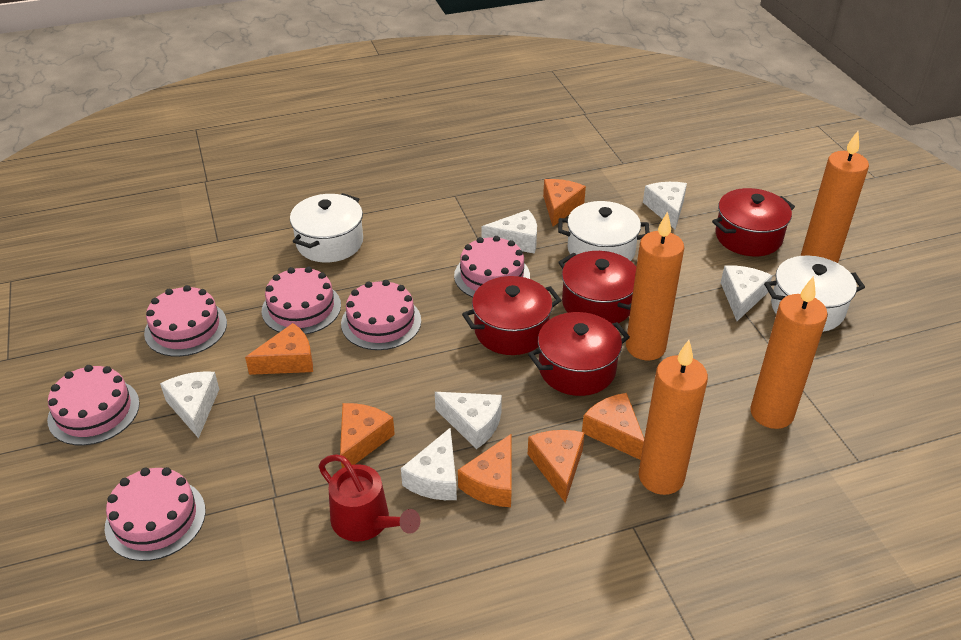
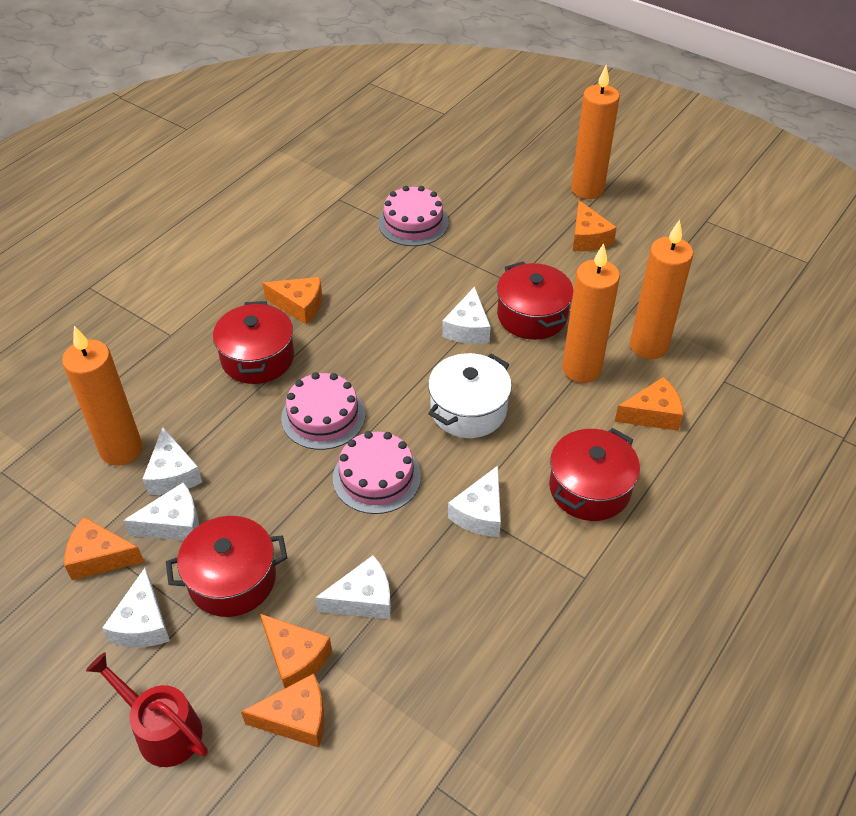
pink cake: [47,365,140,445] [105,467,206,561] [144,285,227,357] [262,267,341,335] [341,280,421,350] [454,236,530,297] = 6 -> [281,372,365,450] [333,431,421,514] [378,186,449,246] = 3
white pot: [290,193,363,263] [558,201,649,261] [764,256,865,332] = 3 -> [428,353,512,438] = 1

